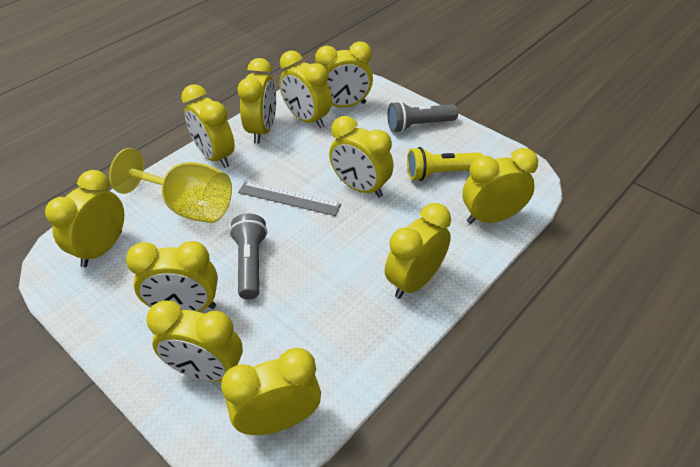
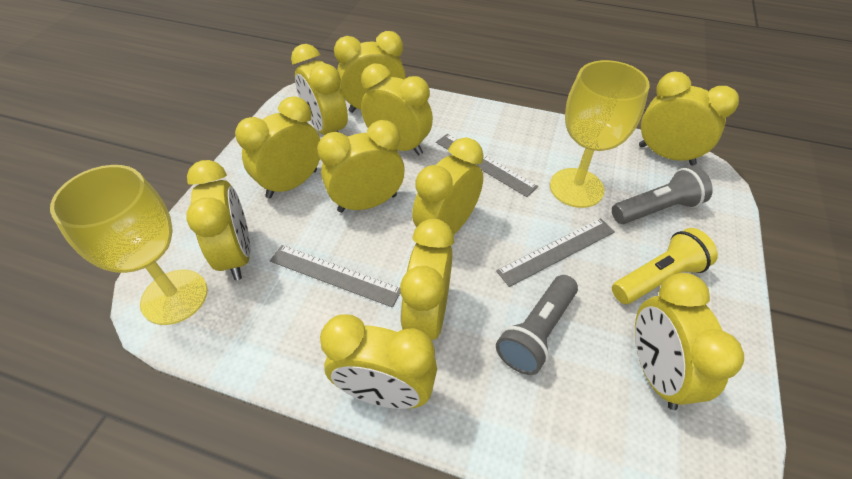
grey ruler: [238,181,341,216] = 1 -> [270,245,400,307] [436,133,538,197] [496,218,615,287] = 3
yellow goblet: [109,148,232,223] = 1 -> [50,165,208,325] [550,60,650,208] = 2

